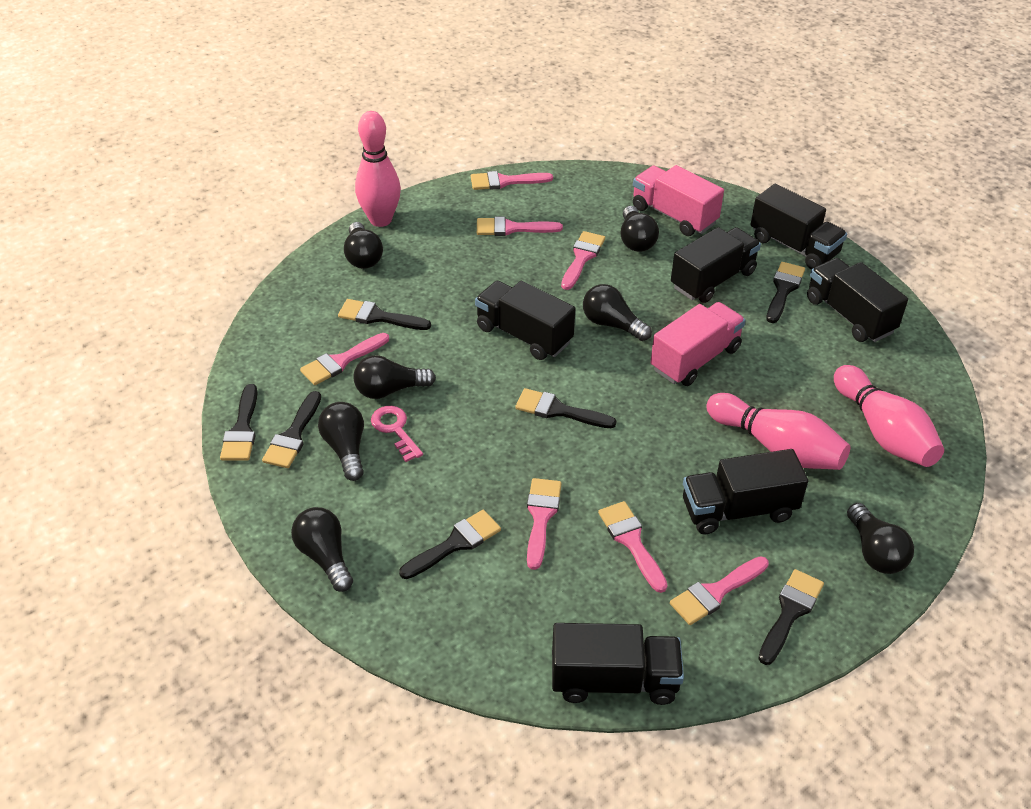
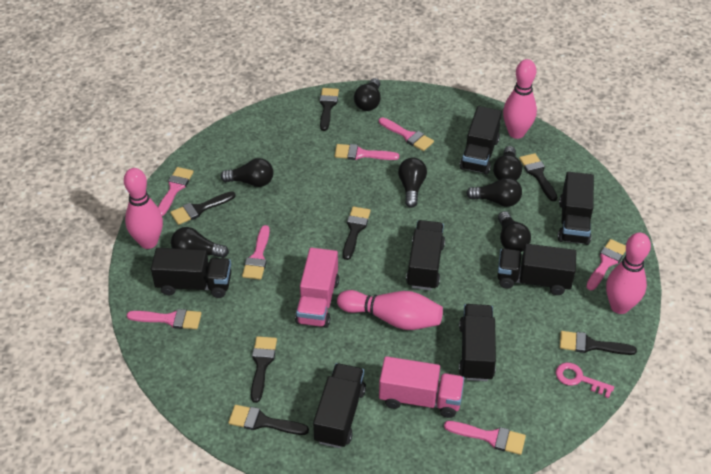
black truck: [475,281,575,360] [552,623,684,705] [671,227,761,303] [683,449,808,534] [750,184,847,269] [807,258,908,342] = 6 -> [151,248,231,298] [313,363,366,448] [406,220,445,290] [459,304,496,381] [460,106,502,175] [497,244,576,295] [558,172,594,245] = 7
pink bowling pin: [355,111,401,227] [706,393,850,470] [834,365,944,467] = 3 -> [124,168,163,249] [337,290,443,330] [503,59,537,139] [606,233,651,314] = 4

